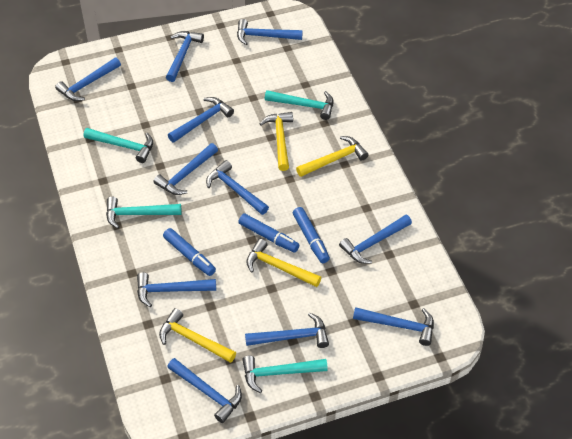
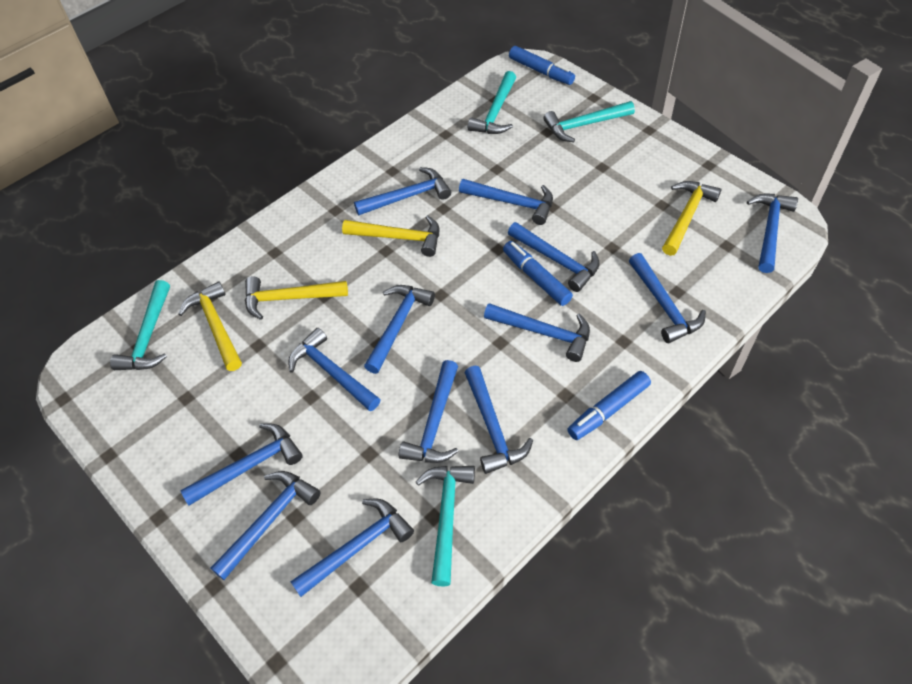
blue hammer: [55,57,121,101] [137,272,216,307] [153,143,218,195] [166,31,204,82] [167,358,242,423] [168,97,234,143] [206,160,269,215] [237,19,303,45] [245,312,329,348] [339,215,412,264] [353,307,434,346] = 11 -> [180,423,303,506] [210,471,321,580] [288,328,381,411] [290,499,414,597] [354,167,451,215] [364,285,435,374] [399,360,458,463] [459,179,553,225] [465,366,533,474] [484,303,590,362] [508,222,600,292] [629,253,706,343] [747,194,798,273] = 13

